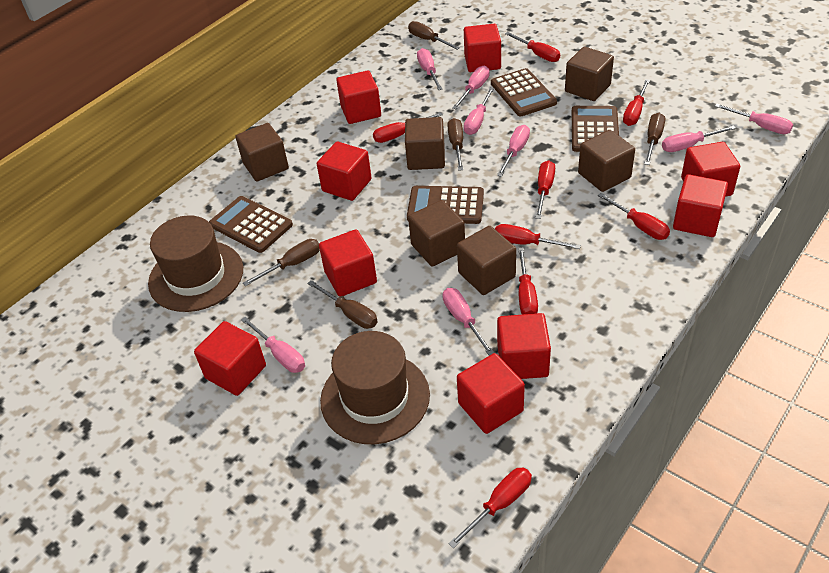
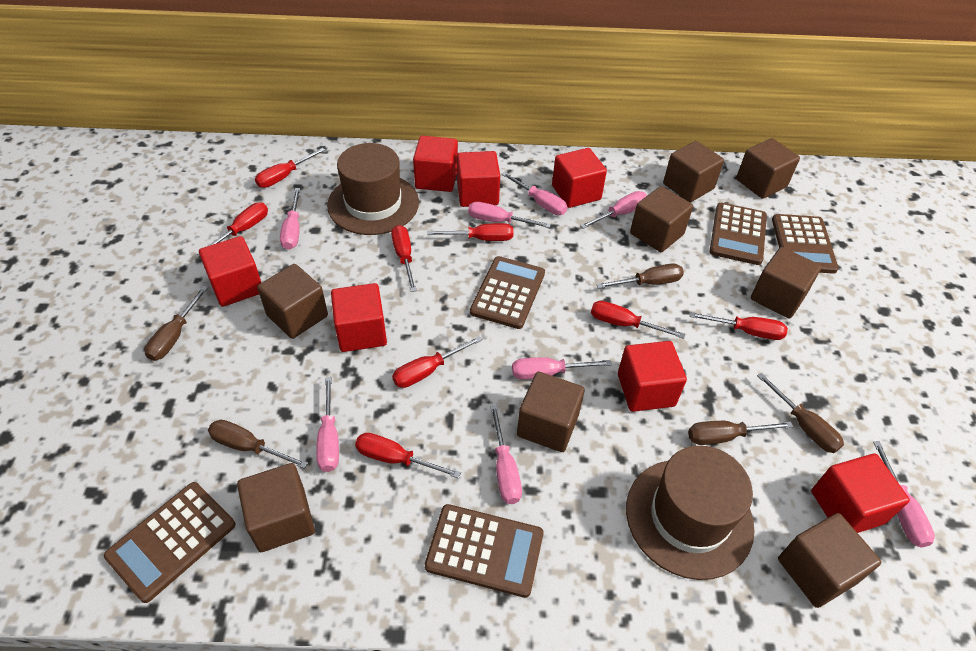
brown calculator: [209,196,293,253] [407,186,484,224] [491,68,557,116] [572,106,619,152] = 4 -> [104,482,236,603] [425,504,544,598] [470,256,545,329] [710,203,767,265] [772,214,839,274] = 5
brown cube: [236,123,289,181] [405,117,445,170] [408,200,465,267] [457,226,516,295] [565,47,614,101] [578,130,635,192] = 6 -> [237,463,315,552] [257,264,328,339] [517,372,585,452] [630,186,693,252] [663,141,724,202] [736,138,800,199] [751,247,822,318] [778,513,881,608] = 8
red cube: [194,321,266,396] [317,141,372,201] [319,229,377,297] [336,70,381,124] [457,353,525,434] [464,24,501,72] [497,313,551,379] [673,174,728,237] [681,142,740,197] = 9 -> [199,236,261,307] [331,283,387,352] [413,136,458,192] [457,151,500,207] [552,148,607,208] [618,341,687,412] [811,453,910,533] = 7

